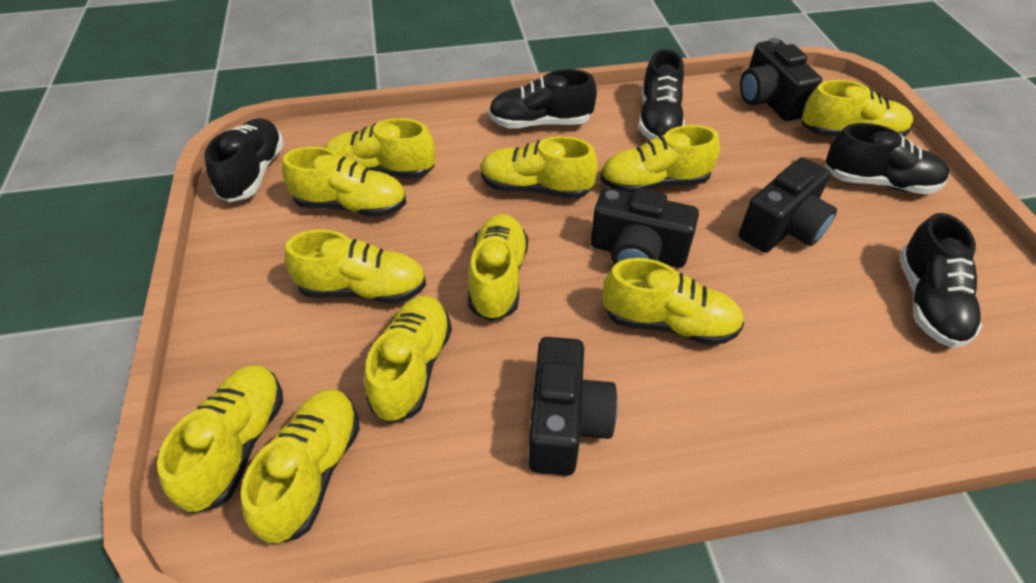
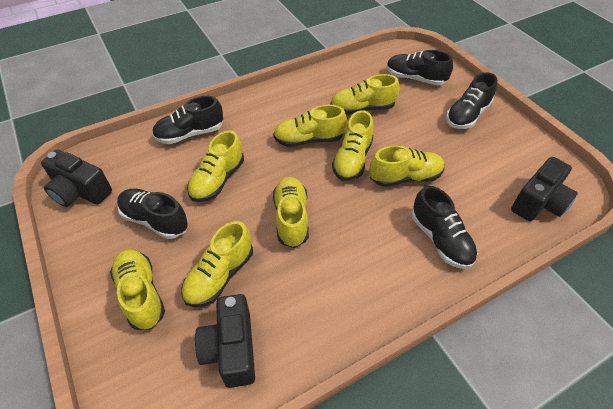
black camera: [529,337,618,476] [591,188,699,268] [739,157,837,253] [740,38,822,121] = 4 -> [41,150,112,207] [195,294,255,388] [511,157,578,221] = 3
yellow shoe: [157,365,283,514] [241,389,360,545] [282,147,406,217] [285,229,426,304] [325,118,435,179] [365,296,452,423] [468,214,528,321] [480,136,598,199] [600,125,720,193] [603,258,744,346] [801,80,913,137] = 11 -> [110,249,165,330] [182,221,253,307] [187,130,244,202] [273,105,347,147] [273,177,309,248] [330,74,400,115] [332,110,374,181] [370,145,445,187] = 8

